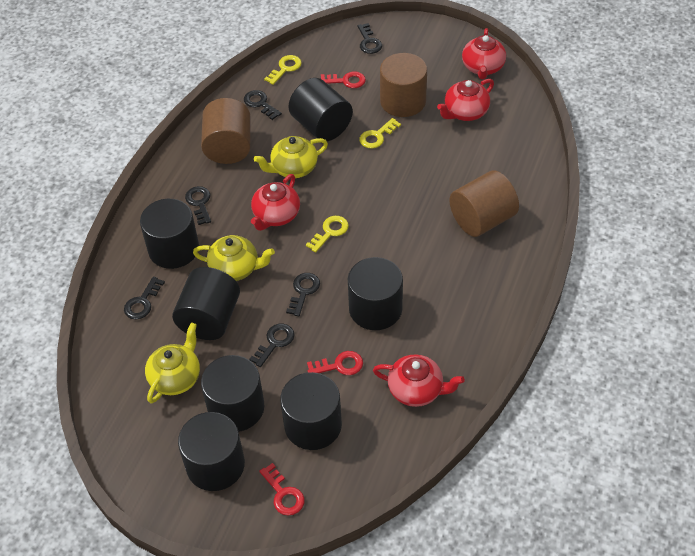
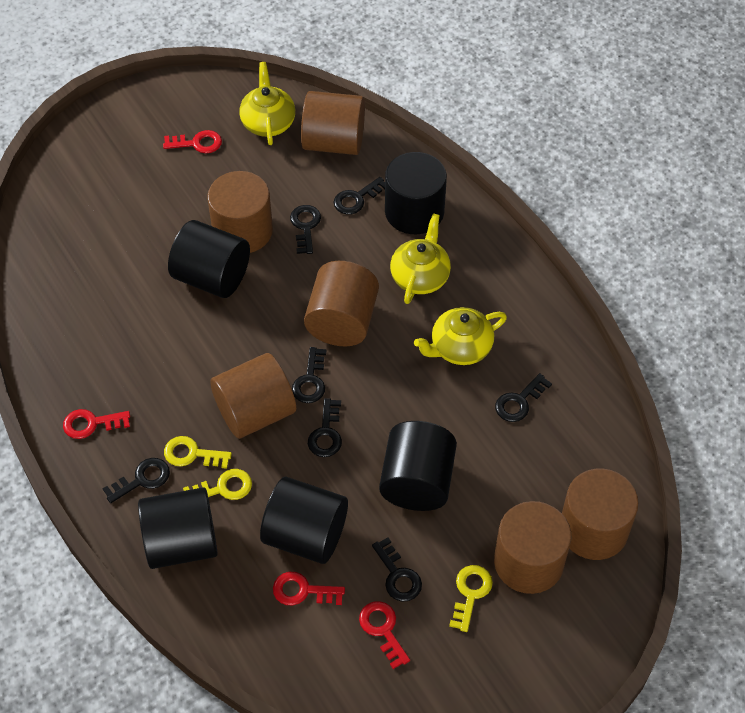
black cylinder: [140,199,199,269] [172,267,240,340] [178,412,245,491] [201,355,264,432] [280,372,342,450] [288,78,353,141] [348,257,403,330] = 7 -> [138,487,218,569] [168,220,250,298] [260,477,348,564] [379,421,457,511] [385,152,447,234] = 5
black key: [124,277,165,319] [185,186,211,225] [244,90,282,120] [249,324,294,367] [286,273,320,316] [357,23,382,54] = 6 -> [103,458,170,503] [290,205,321,254] [292,347,326,403] [308,398,342,457] [333,177,385,215] [372,537,422,601] [495,373,552,422] = 7
brown cylinder: [201,98,250,164] [380,53,427,117] [449,170,519,237] = 3 -> [207,171,273,253] [210,353,296,439] [301,91,365,155] [304,261,379,346] [494,501,571,594] [562,469,639,560] = 6
red key: [259,463,305,516] [307,351,363,375] [321,71,366,88] = 3 -> [63,409,130,439] [163,130,222,153] [273,572,345,605] [359,601,410,669] = 4
red teapot: [251,174,300,231] [373,354,465,407] [437,79,494,121] [462,28,506,79] = 4 -> none = 0

